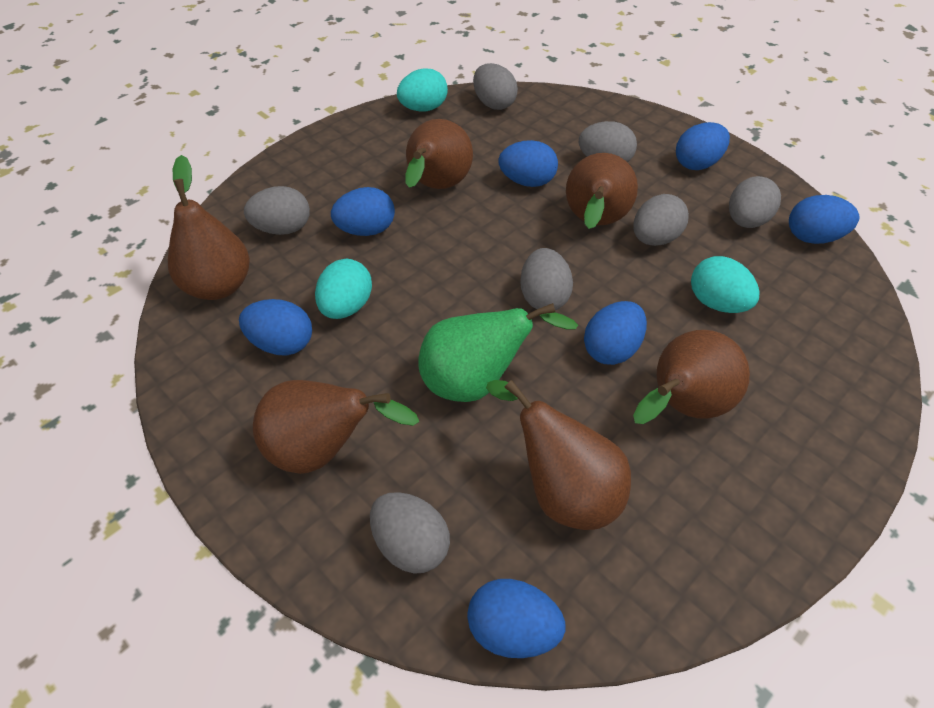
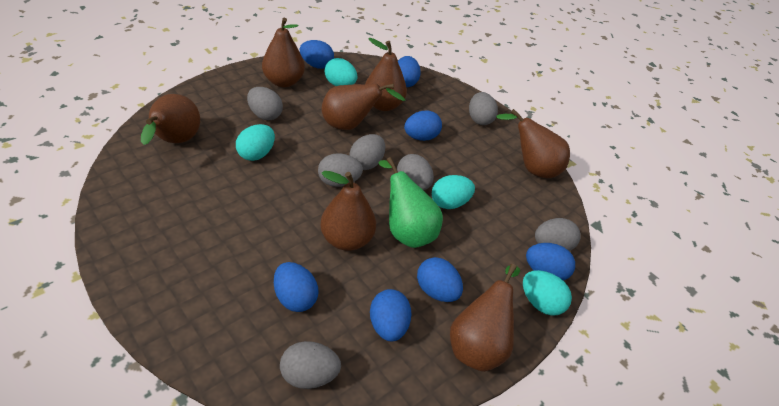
brown pear: [168,155,250,300] [253,380,419,474] [405,119,473,189] [486,380,631,530] [566,153,638,229] [633,330,750,424] = 6 -> [141,94,200,145] [262,18,305,87] [320,171,376,251] [322,83,405,130] [365,38,407,111] [450,264,520,372] [496,109,570,178] = 7
turquoise egg: [315,259,372,319] [397,68,448,111] [691,256,760,313] = 3 -> [236,124,275,161] [325,58,358,86] [432,175,475,209] [523,270,572,316] = 4

